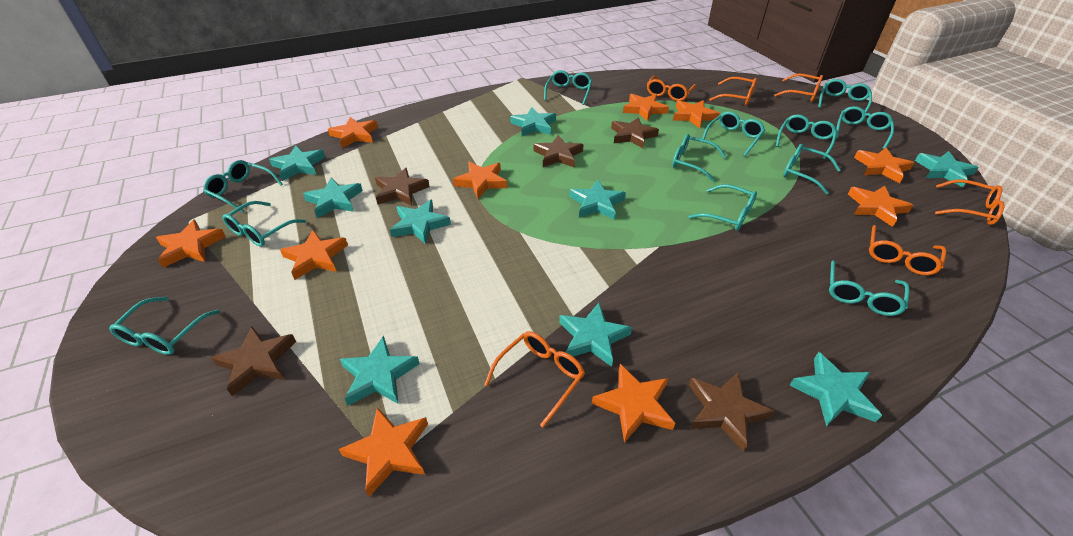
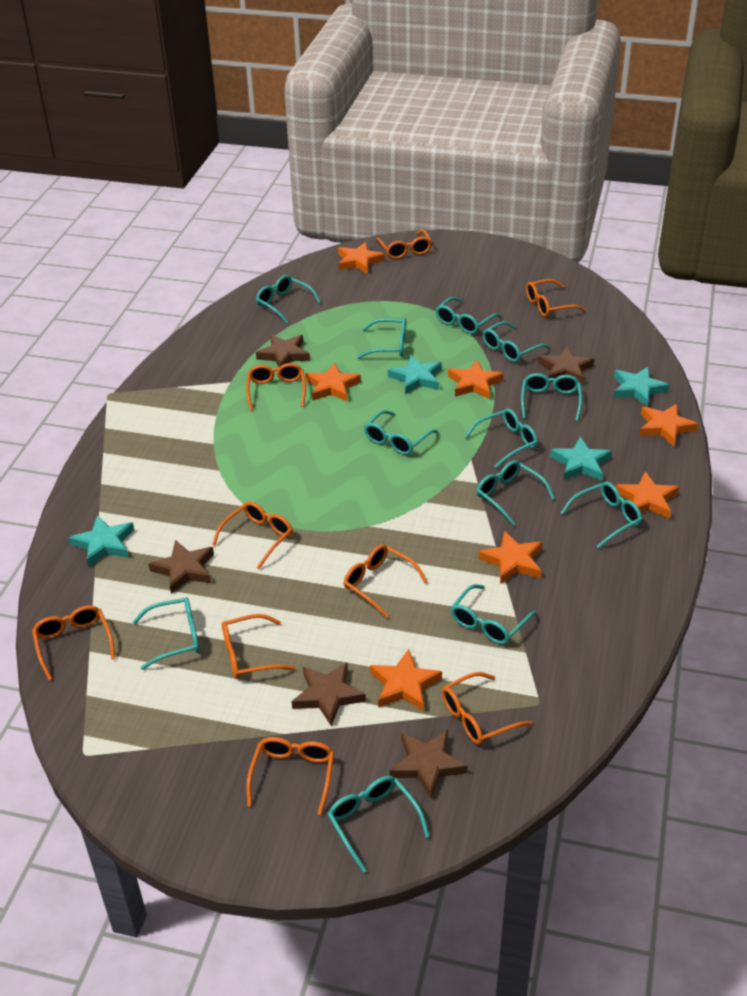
orange glasses: [484,331,585,428] [647,75,696,101] [709,77,757,105] [774,74,823,102] [869,225,946,275] [935,179,1004,225] = 6 -> [32,606,116,680] [212,501,293,569] [222,614,295,679] [246,363,306,410] [246,737,334,815] [344,544,428,618] [376,230,432,259] [442,672,532,745] [526,279,586,317] = 9
orange star: [156,219,226,267] [280,230,348,280] [328,117,378,148] [339,407,428,497] [453,162,507,199] [592,364,675,443] [623,94,669,121] [673,100,720,128] [848,186,913,227] [854,148,914,183] = 10 -> [305,363,361,401] [338,242,385,274] [370,649,442,711] [448,360,504,399] [478,531,542,584] [616,471,679,519] [639,404,698,446] = 7
turquoise star: [269,145,325,181] [303,178,363,218] [340,336,420,406] [390,200,451,244] [510,107,556,136] [559,303,632,367] [569,180,626,220] [789,352,882,426] [915,151,979,187] = 9 -> [69,515,134,567] [388,355,442,394] [550,437,612,481] [613,367,669,407] = 4

